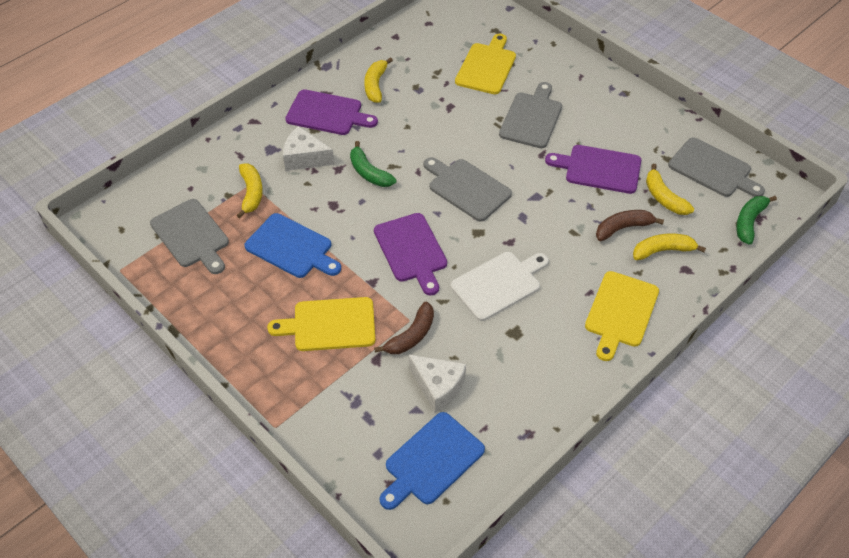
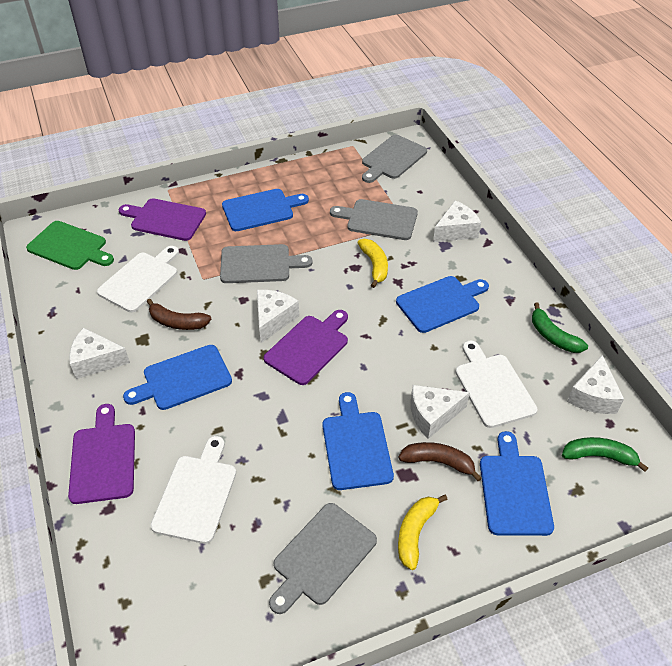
blue cutting board: [244,213,341,278] [380,412,485,510] = 2 -> [123,345,232,410] [222,189,309,231] [323,392,394,490] [396,276,489,333] [480,431,554,536] = 5
green cutting board: none = 0 -> [26,221,114,270] = 1
white cheese: [283,126,334,171] [408,354,466,413] = 2 -> [69,328,130,379] [257,290,299,343] [411,385,470,439] [433,200,481,242] [567,355,624,414] = 5
white cutting board: [451,252,549,321] = 1 -> [97,246,179,313] [150,436,236,544] [455,340,537,428] = 3
yellow banana: [236,163,263,218] [364,57,393,103] [633,233,706,260] [646,164,694,215] = 4 -> [357,239,388,288] [398,495,448,570] = 2
yellow cutting board: [267,297,376,351] [455,34,516,94] [585,271,659,361] = 3 -> none = 0

